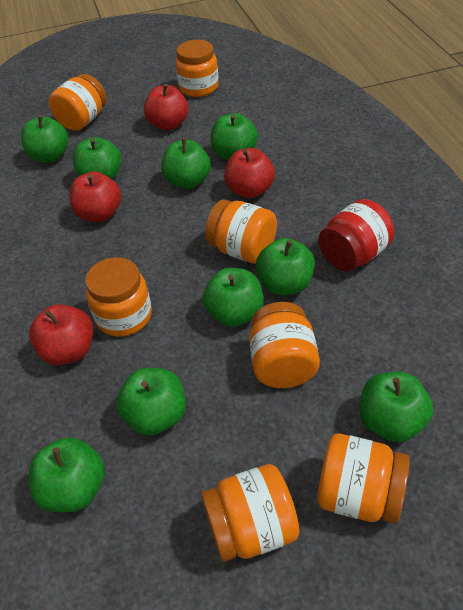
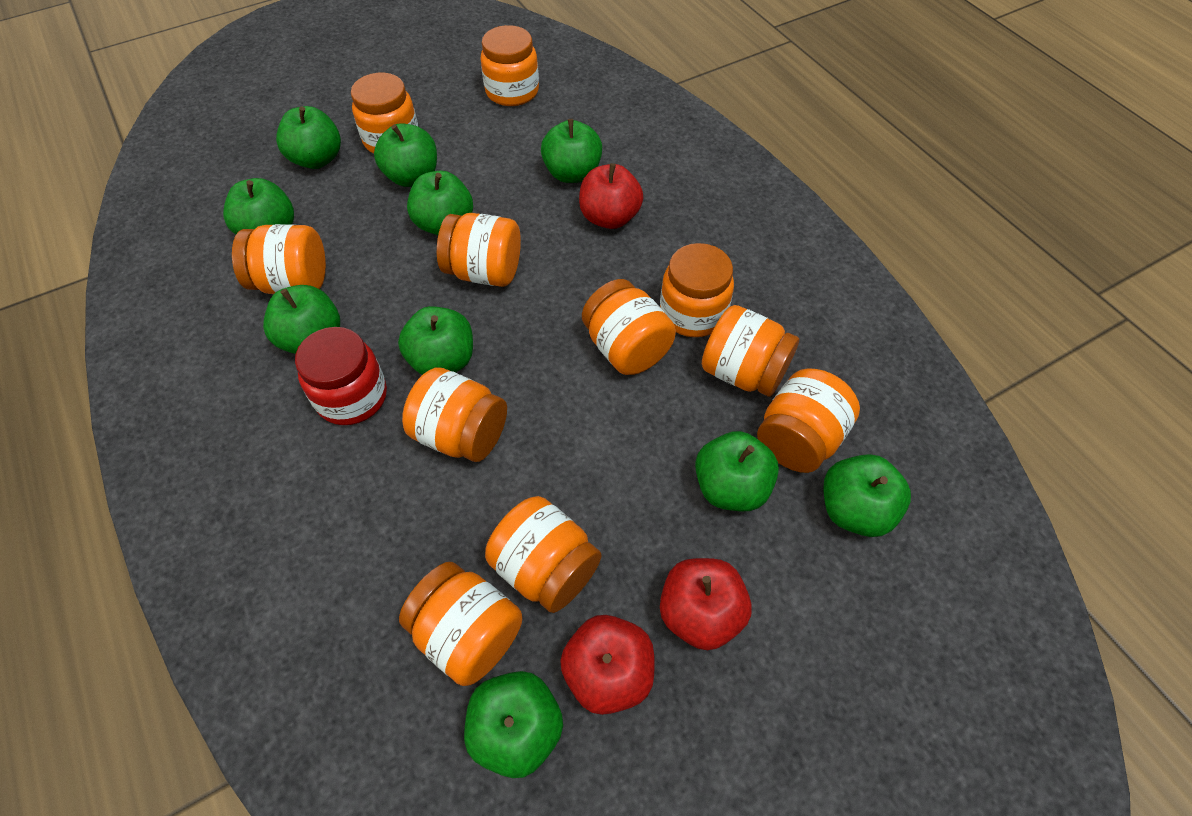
green apple: [21,115,68,163] [29,437,105,512] [72,137,122,180] [116,368,186,435] [161,138,211,189] [203,268,264,327] [211,113,258,160] [256,238,315,295] [360,372,433,442] = 9 -> [223,178,294,235] [263,285,340,354] [276,106,341,169] [374,123,437,187] [398,306,473,375] [407,171,473,235] [464,671,563,778] [541,119,602,183] [695,431,779,511] [823,454,911,537] = 10
orange jar: [49,74,107,131] [85,257,152,337] [175,40,219,97] [201,464,299,562] [205,199,277,264] [249,302,320,388] [317,433,410,524] = 7 -> [232,224,326,294] [351,73,418,154] [399,562,522,686] [402,368,507,462] [437,213,521,287] [480,25,539,106] [485,496,601,613] [582,279,676,375] [660,243,734,337] [702,305,799,397] [757,368,860,473] = 11
red apple: [29,304,93,365] [69,171,121,222] [144,84,188,130] [224,148,275,198] = 4 -> [560,615,655,715] [579,163,643,229] [660,558,752,650] = 3

